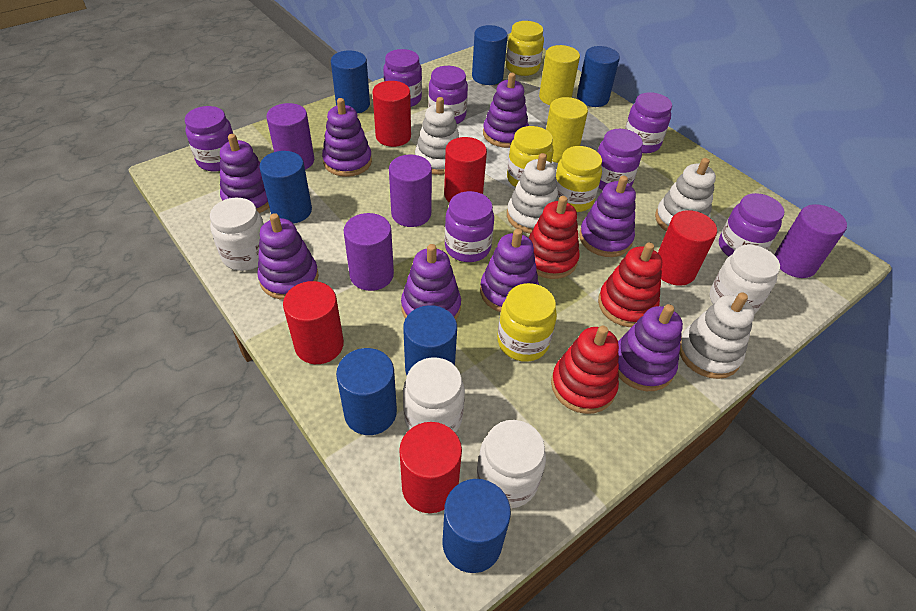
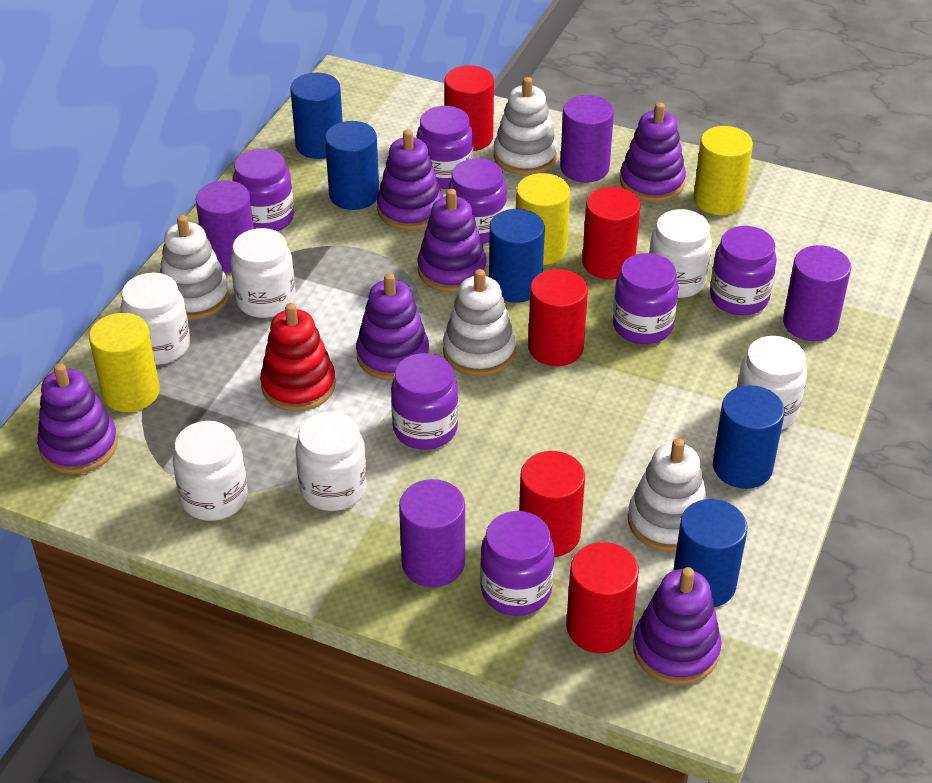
blue cylinder: [259,151,312,224] [331,50,370,114] [336,348,397,435] [403,305,457,375] [442,479,511,573] [472,25,508,85] [577,46,620,107] = 7 -> [290,73,343,159] [325,121,379,210] [489,209,545,303] [673,499,748,607] [713,385,785,489] = 5
purple stacking toy: [220,134,269,213] [257,213,319,300] [322,98,372,177] [401,244,461,320] [480,229,539,312] [483,73,529,148] [579,176,636,257] [618,304,683,391] = 8 -> [37,363,118,474] [356,273,429,380] [377,129,443,230] [418,189,487,292] [620,102,686,202] [633,567,722,685] = 6
red stacking toy: [529,196,580,279] [551,326,619,414] [598,242,662,327] = 3 -> [260,303,336,411] = 1
white jar: [210,198,264,271] [403,357,465,433] [477,420,546,508] [710,245,780,314] = 4 -> [121,272,190,365] [173,421,248,521] [230,228,296,318] [296,411,367,511] [649,209,712,298] [737,336,807,430] = 6
yellow cylinder: [539,45,580,105] [546,97,588,163] = 2 -> [89,313,160,412] [516,173,570,265] [693,126,753,215] = 3
yellow jar: [497,283,557,362] [506,21,544,76] [507,126,554,187] [556,146,602,212] = 4 -> none = 0

